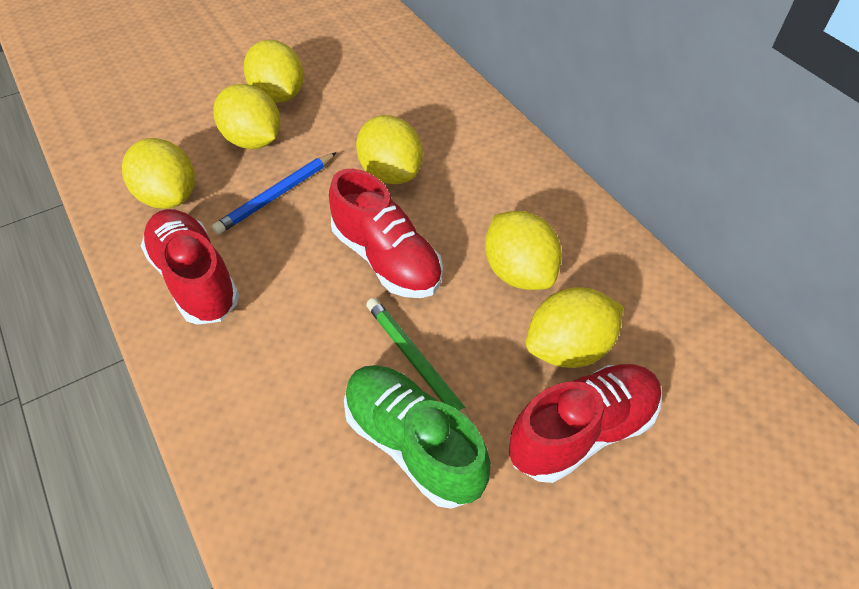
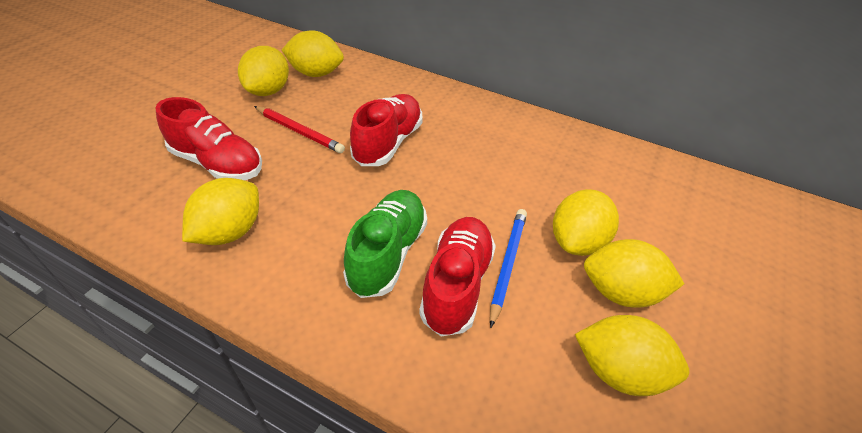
green pencil: [366,298,474,424] = 1 -> none = 0
red pencil: none = 0 -> [254,106,345,153] = 1

